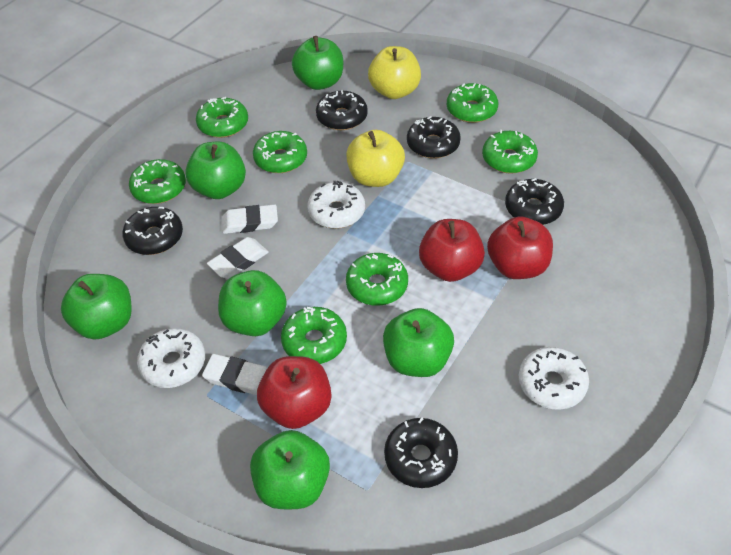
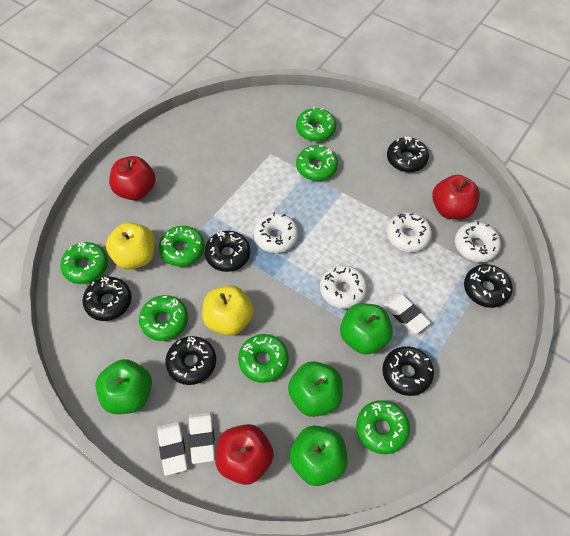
black donut: [122,207,183,255] [316,90,368,130] [384,417,458,488] [407,116,461,159] [505,178,564,225] = 5 -> [82,277,132,321] [165,336,216,385] [205,231,250,272] [382,346,434,396] [387,136,429,172] [464,264,513,308] = 6
green apple: [61,274,132,339] [185,142,246,199] [218,270,287,336] [250,430,330,509] [292,36,343,90] [383,308,454,377] = 6 -> [95,359,152,414] [288,361,343,417] [289,426,347,486] [340,303,393,355] = 4
white donut: [137,328,205,388] [308,180,365,229] [519,347,589,410] = 3 -> [253,213,298,253] [320,265,367,309] [387,212,432,252] [455,221,501,262] = 4

